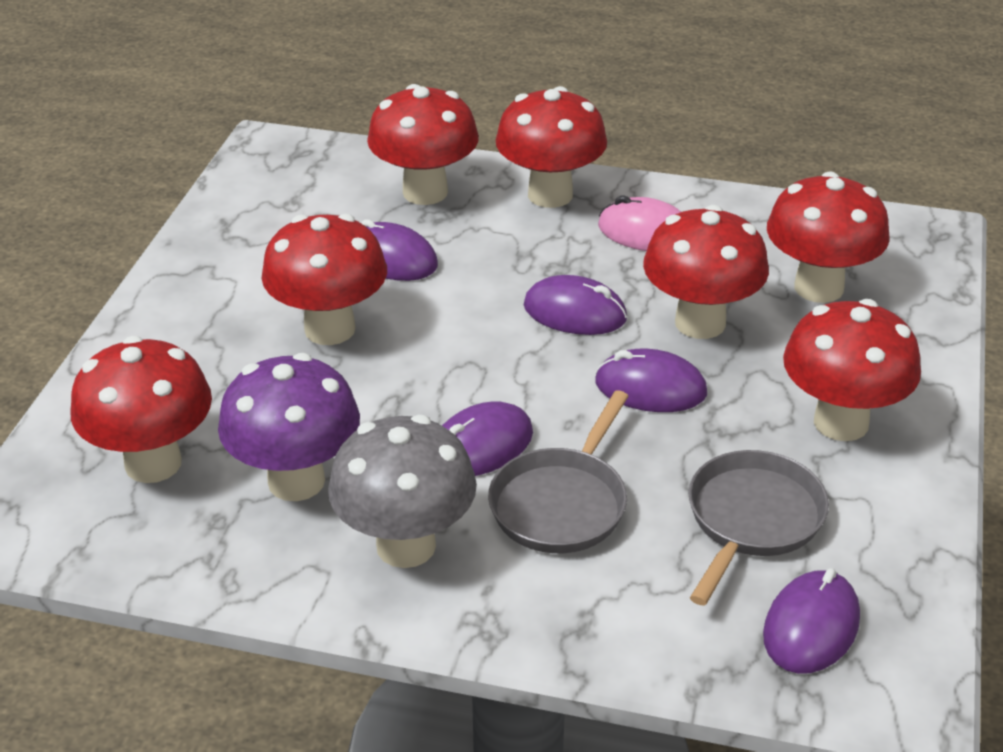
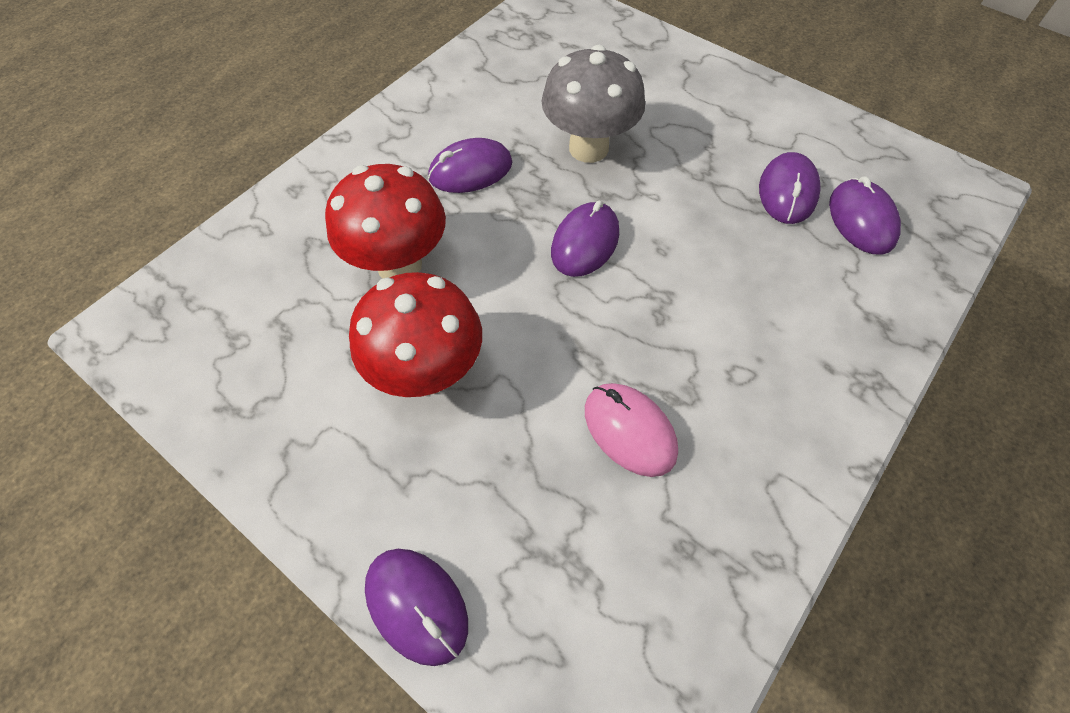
grey pan: [488,390,629,553] [688,450,829,606] = 2 -> none = 0
purple mushroom: [218,353,360,501] = 1 -> none = 0
red mushroom: [70,336,212,483] [261,214,387,345] [367,84,479,205] [496,86,607,208] [643,205,769,339] [767,171,890,303] [783,299,921,441] = 7 -> [325,164,446,278] [349,272,482,397] = 2

